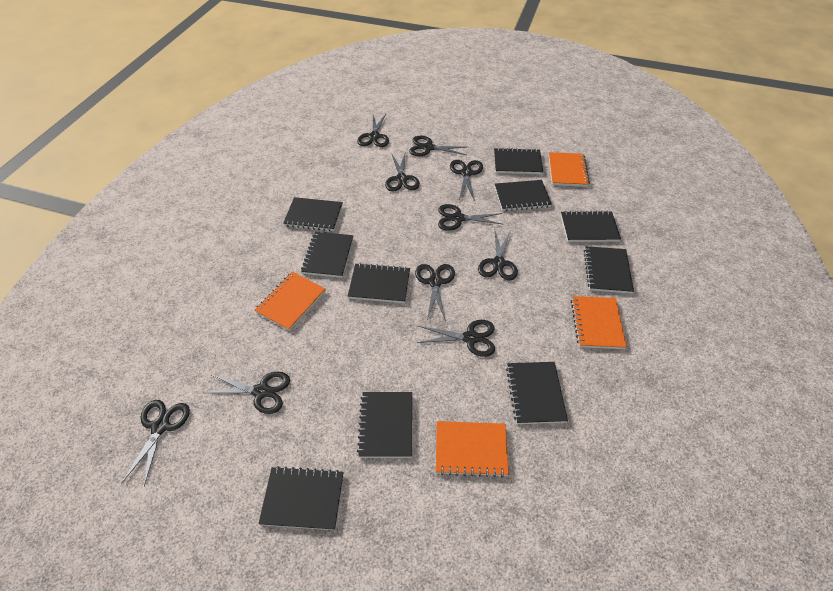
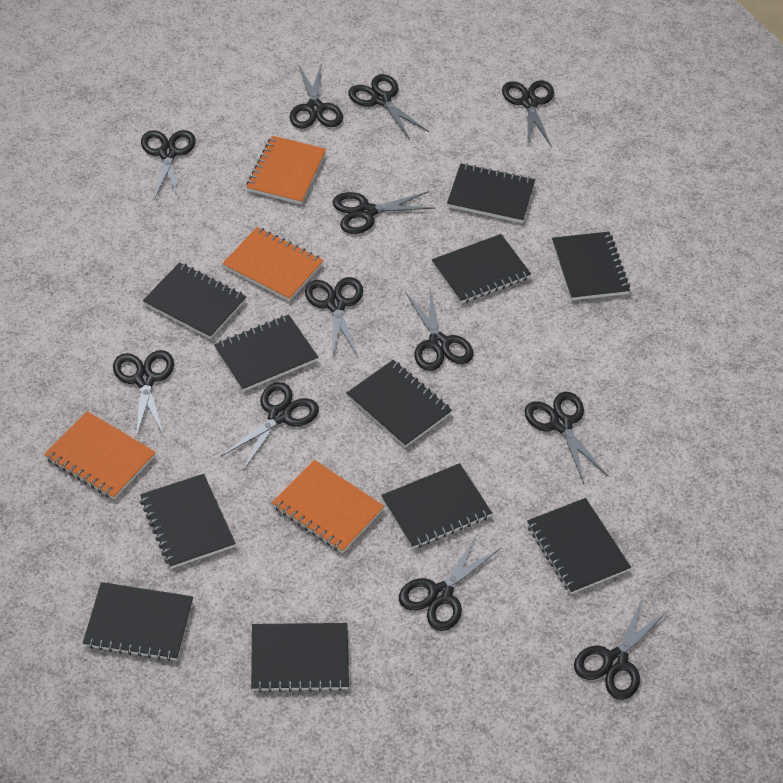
black notebook: [258,466,344,530] [283,197,343,231] [301,232,353,278] [348,263,410,303] [357,392,412,458] [494,148,543,174] [495,180,552,211] [506,362,568,424] [561,211,621,242] [584,246,634,294] = 10 -> [83,582,193,661] [140,474,236,569] [143,262,246,339] [214,314,318,392] [251,623,349,692] [347,360,452,448] [381,463,492,549] [432,234,531,304] [447,163,535,223] [527,498,631,594] [552,232,630,300] = 11
black scissors: [121,400,190,486] [205,372,290,414] [357,114,389,147] [385,151,420,191] [409,136,466,156] [415,264,455,321] [417,320,495,357] [438,204,502,230] [450,160,483,201] [478,231,518,281] = 10 -> [113,350,174,438] [141,130,196,200] [221,382,319,471] [290,64,343,129] [305,277,363,358] [333,191,435,234] [348,74,429,140] [399,533,501,631] [405,288,473,371] [502,81,554,146] [524,392,609,484] [574,598,670,700] = 12

